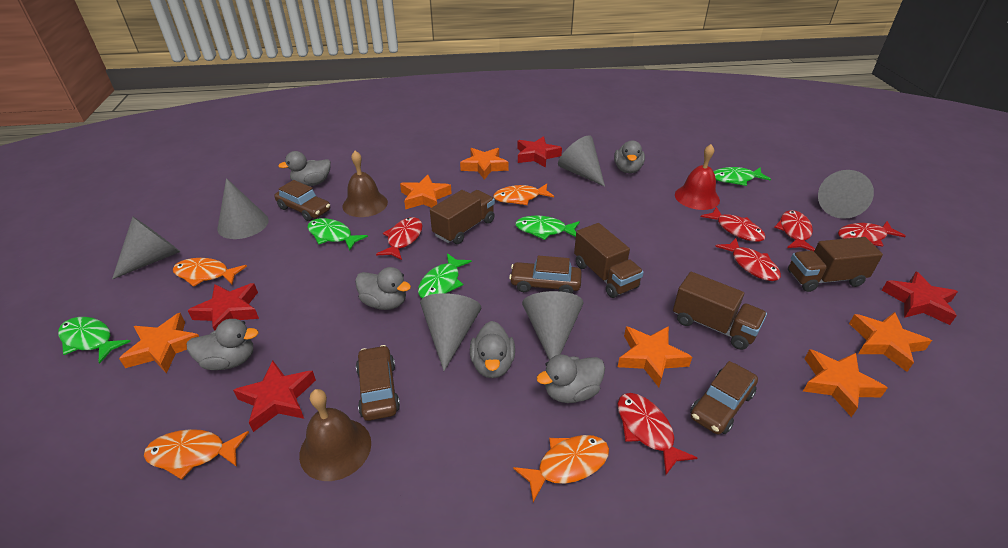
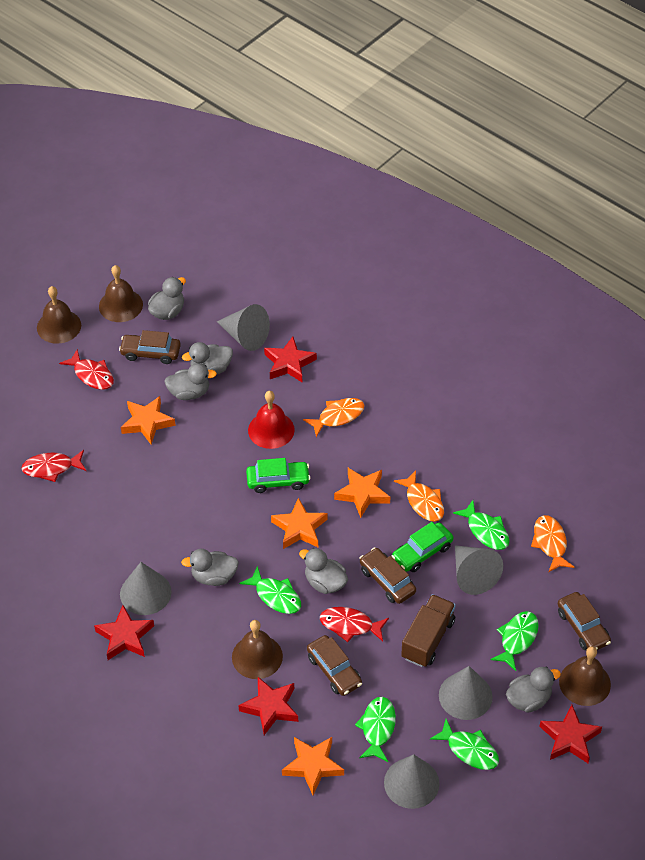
brown bell: [299,389,371,481] [343,151,388,217] = 2 -> [37,286,81,344] [99,265,143,322] [232,620,283,679] [559,646,611,706] = 4
brown truck: [430,190,495,244] [574,223,644,298] [673,272,767,350] [788,237,883,292] = 4 -> [401,594,456,667] = 1
green car: none = 0 -> [246,458,311,493] [391,522,453,572] = 2
grey cone: [112,217,180,279] [217,178,269,239] [420,293,481,371] [522,291,584,360] [558,135,605,187] [818,170,874,219] = 6 -> [120,562,172,615] [217,304,270,351] [384,754,440,809] [439,666,493,720] [455,545,503,595] = 5
orange fish: [144,429,249,480] [173,258,247,287] [493,184,554,205] [513,435,609,502] = 4 -> [303,398,365,437] [394,470,444,522] [531,515,575,573] = 3
orange star: [119,313,199,374] [400,175,452,210] [460,148,509,180] [618,326,692,387] [803,349,887,417] [849,312,932,372] = 6 -> [121,396,176,444] [271,498,328,549] [282,737,344,795] [334,468,390,518] = 4
red fish: [376,217,423,260] [617,393,697,475] [700,207,766,242] [715,238,781,281] [774,210,815,251] [838,221,906,246] = 6 -> [21,450,86,482] [59,349,114,390] [320,607,389,642] = 3

